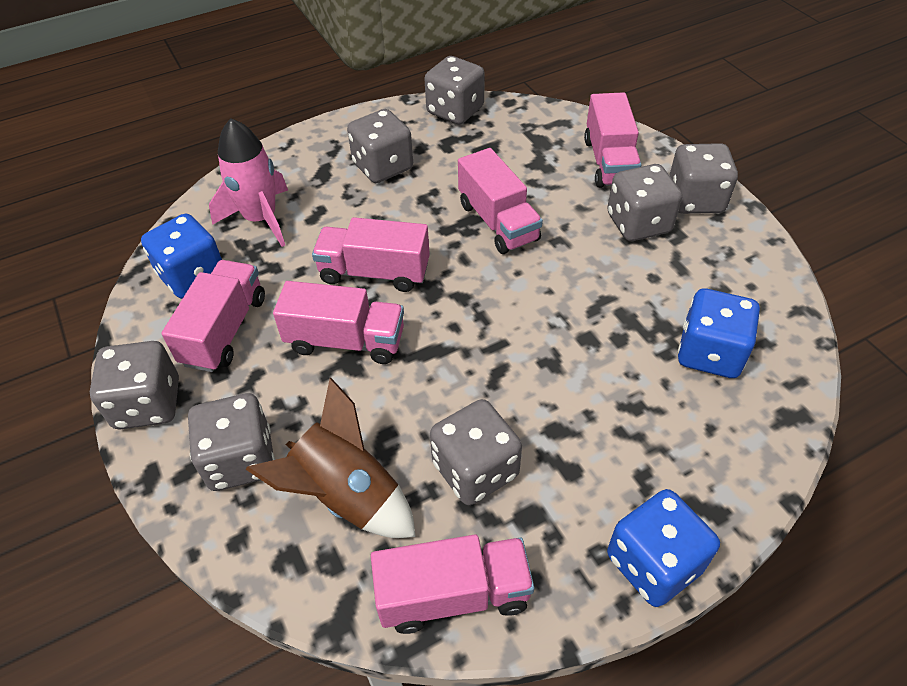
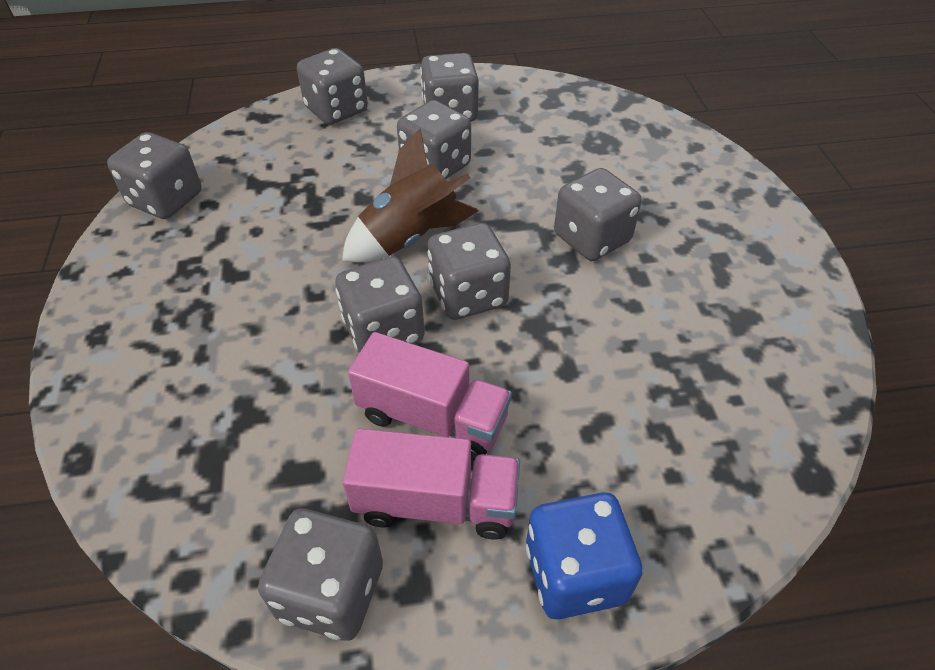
blue dice: [141,214,222,299] [607,489,720,607] [678,288,760,378] = 3 -> [526,492,643,619] = 1
grey dice: [90,341,179,429] [188,393,275,491] [347,109,413,183] [424,56,485,125] [430,399,522,505] [607,164,682,241] [670,143,738,214] = 7 -> [107,132,202,219] [258,508,383,641] [297,48,368,125] [335,256,425,353] [397,100,471,179] [420,53,479,122] [428,223,511,320] [554,168,642,261] = 8
pink rocket: [209,118,288,247] = 1 -> none = 0
pink truck: [161,260,265,372] [273,281,404,364] [312,217,430,292] [371,534,534,634] [458,148,543,254] [584,92,641,188] = 6 -> [342,428,520,540] [348,332,512,460] = 2

